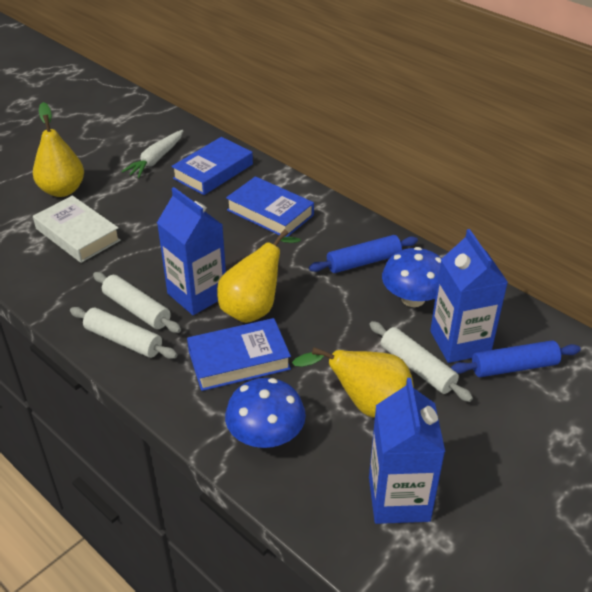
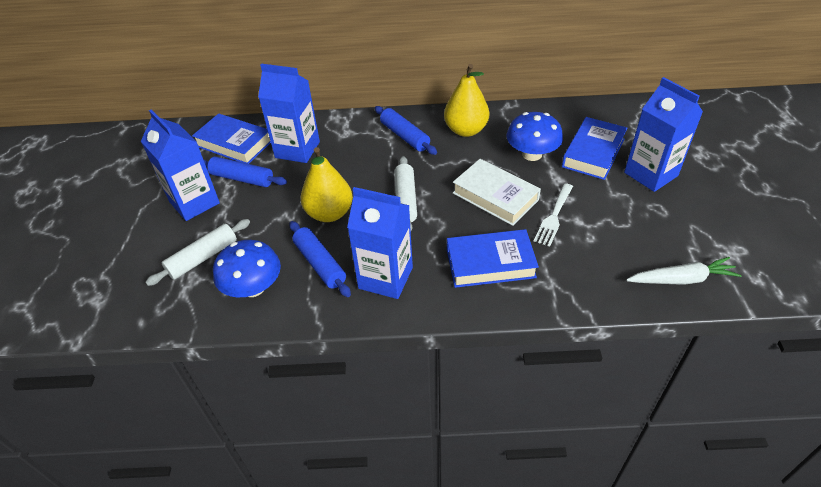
blue carton: [157,187,226,315] [369,378,445,524] [430,229,508,363] = 3 -> [141,109,220,221] [258,64,320,163] [347,187,413,299] [624,77,703,192] = 4
blue rolling pin: [309,235,418,273] [451,340,581,377] = 2 -> [203,157,287,187] [290,221,351,297] [375,106,437,155] = 3
white fork: none = 0 -> [534,183,573,246] = 1
white rolling pin: [70,307,177,359] [93,272,181,333] [369,321,473,402] = 3 -> [145,219,250,286] [394,156,417,230] = 2
yellow pear: [33,102,84,197] [217,229,301,323] [292,347,414,418] = 3 -> [301,147,353,222] [444,64,489,137] = 2

